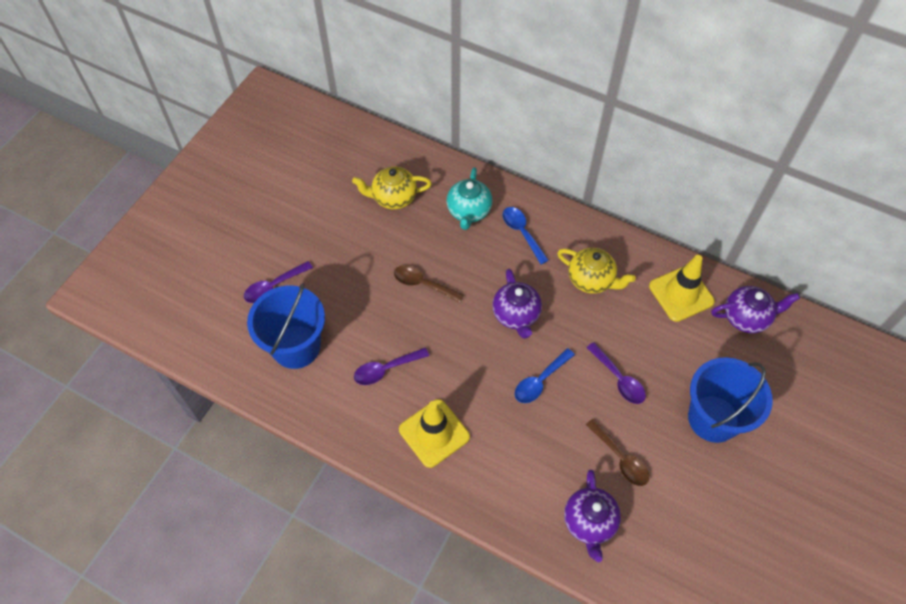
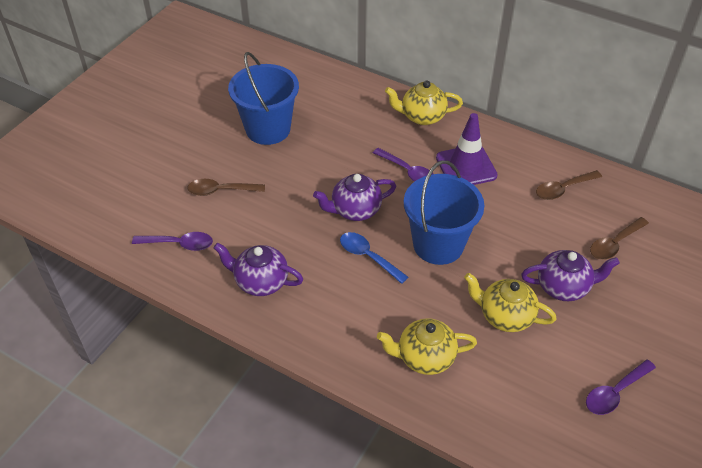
blue spoon: [502,207,549,264] [515,348,575,403] = 2 -> [340,232,408,284] = 1
brown spoon: [394,265,464,302] [586,418,649,486] = 2 -> [187,179,265,196] [536,170,602,200] [590,217,649,260] = 3
purple traffic cone: none = 0 -> [436,113,498,185] = 1
turquoise teapot: [447,167,492,230] = 1 -> none = 0
yellow teapot: [352,167,432,209] [557,248,636,294] = 2 -> [377,318,477,375] [385,81,463,125] [464,273,557,332] = 3
yellow traffic cone: [399,399,470,468] [649,255,715,322] = 2 -> none = 0

